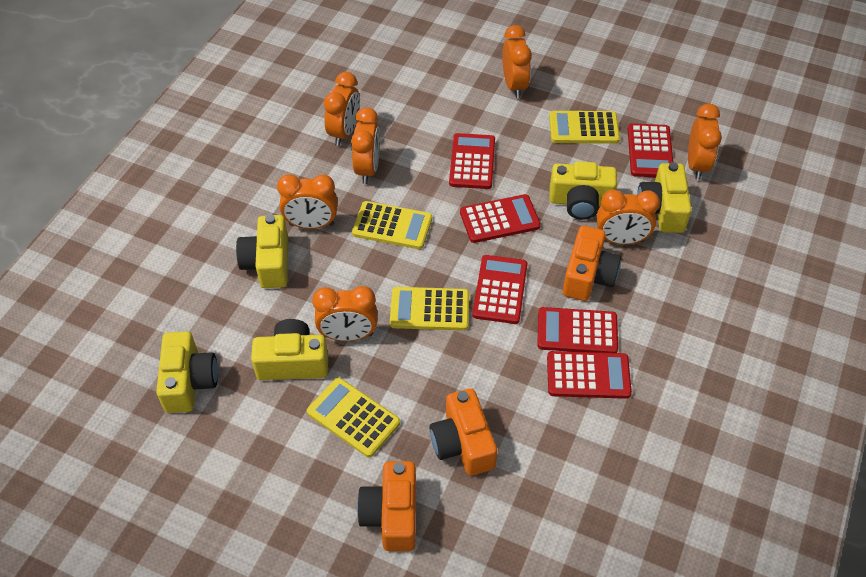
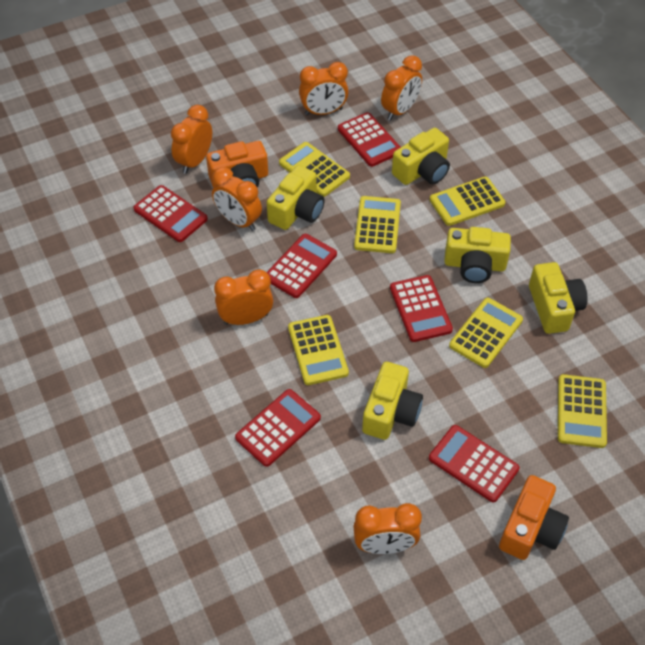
orange camera: [357,461,416,551] [430,388,497,476] [563,226,621,301] = 3 -> [206,141,268,188] [499,475,569,560] = 2
orange clock: [277,174,338,229] [312,286,377,341] [324,72,360,146] [351,107,380,184] [502,25,532,98] [597,190,660,245] [688,104,722,180] = 7 -> [171,105,212,174] [212,167,262,231] [214,270,273,325] [299,62,349,116] [353,503,422,554] [381,55,422,121] = 6
yellow calculator: [307,377,400,457] [352,201,432,249] [390,287,469,331] [549,111,620,144] = 4 -> [279,142,350,197] [288,315,349,385] [354,196,401,253] [430,177,506,226] [449,298,523,368] [558,374,607,448] = 6

